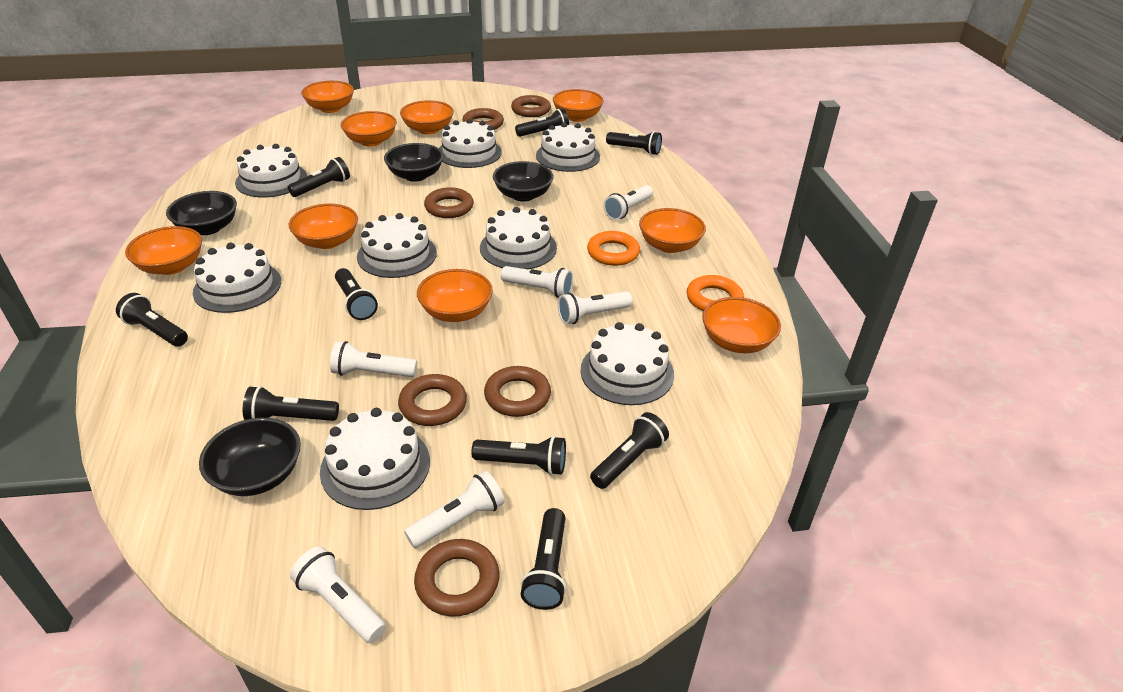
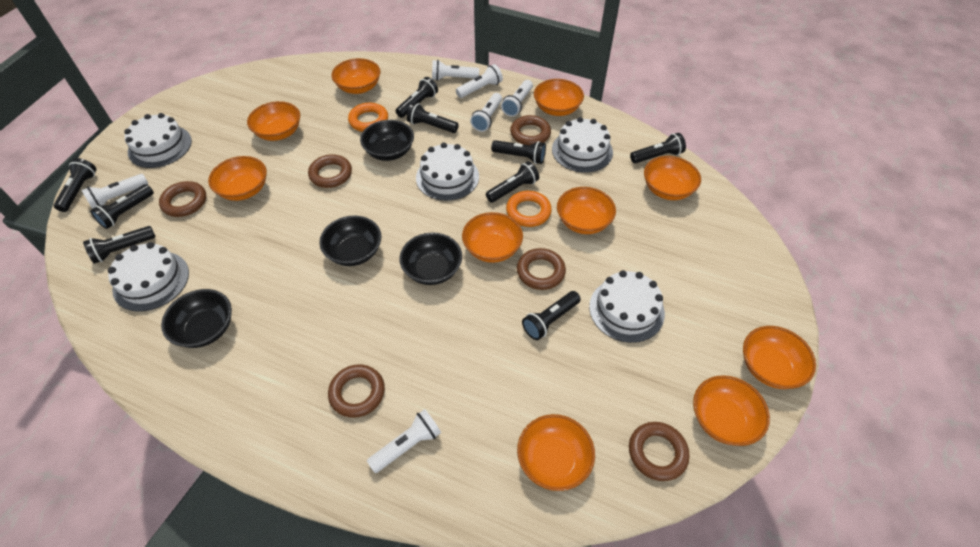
orange bowl: [125,226,202,275] [289,204,358,249] [301,81,354,113] [341,111,397,147] [400,100,454,135] [417,269,493,322] [553,89,604,122] [639,208,706,253] [702,297,781,353] = 9 -> [208,156,267,201] [247,101,300,141] [331,58,380,94] [462,212,523,263] [517,414,595,491] [534,79,584,116] [557,187,616,234] [644,156,701,200] [693,375,770,446] [743,326,816,389] = 10
white cake: [193,243,281,313] [235,144,307,197] [320,408,430,510] [357,213,437,278] [439,119,502,168] [480,207,557,269] [536,122,600,172] [581,322,674,405] = 8 -> [108,242,189,312] [124,113,192,168] [416,143,479,201] [552,117,613,173] [589,270,665,343] = 5

